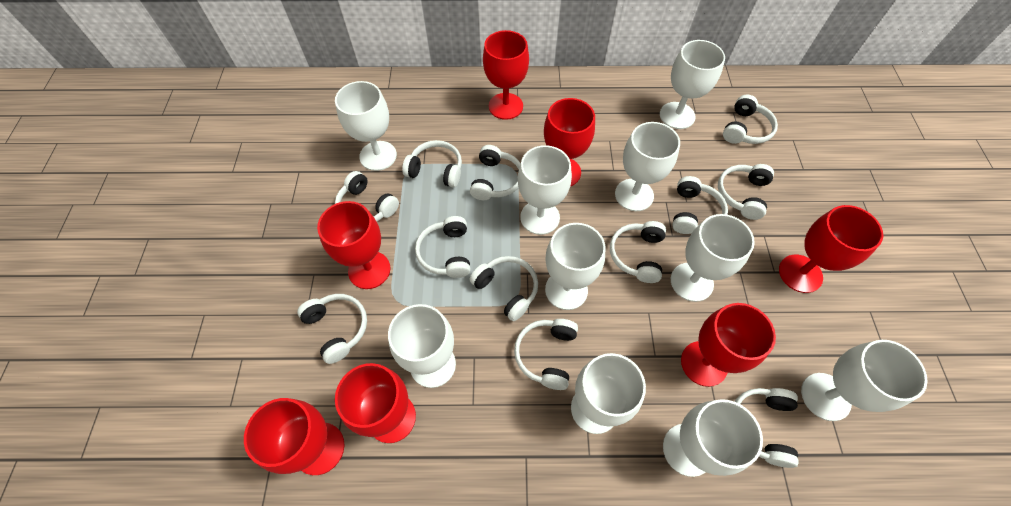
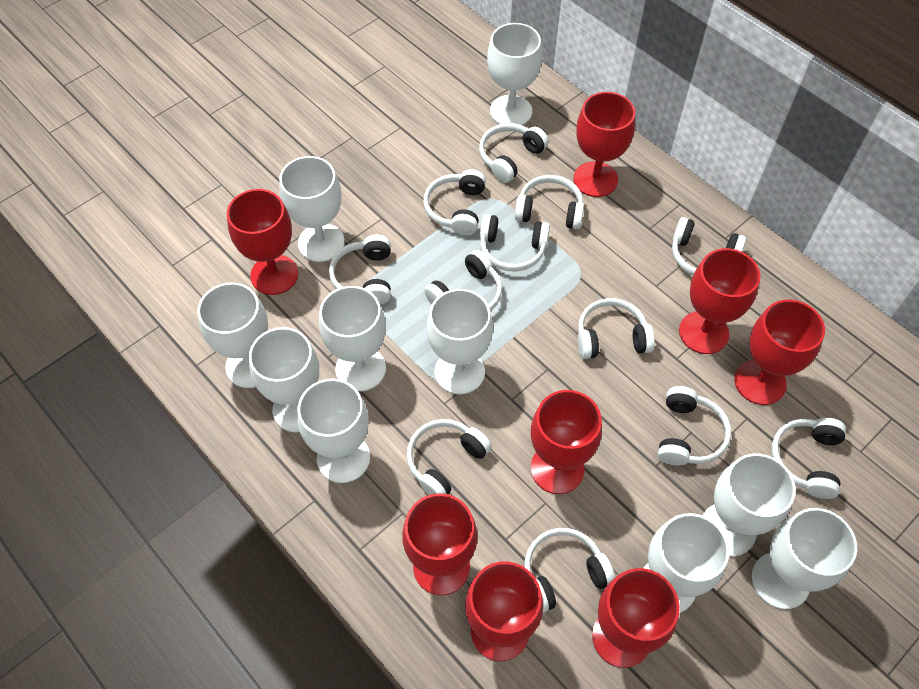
red goblet: [244,398,344,475] [317,201,390,289] [335,363,416,443] [483,30,529,120] [544,98,595,186] [681,303,776,387] [779,205,883,293] = 7 -> [227,189,298,295] [402,493,477,595] [465,561,543,661] [531,390,602,494] [573,92,635,197] [592,568,680,668] [679,248,760,354] [734,300,825,405] = 8

